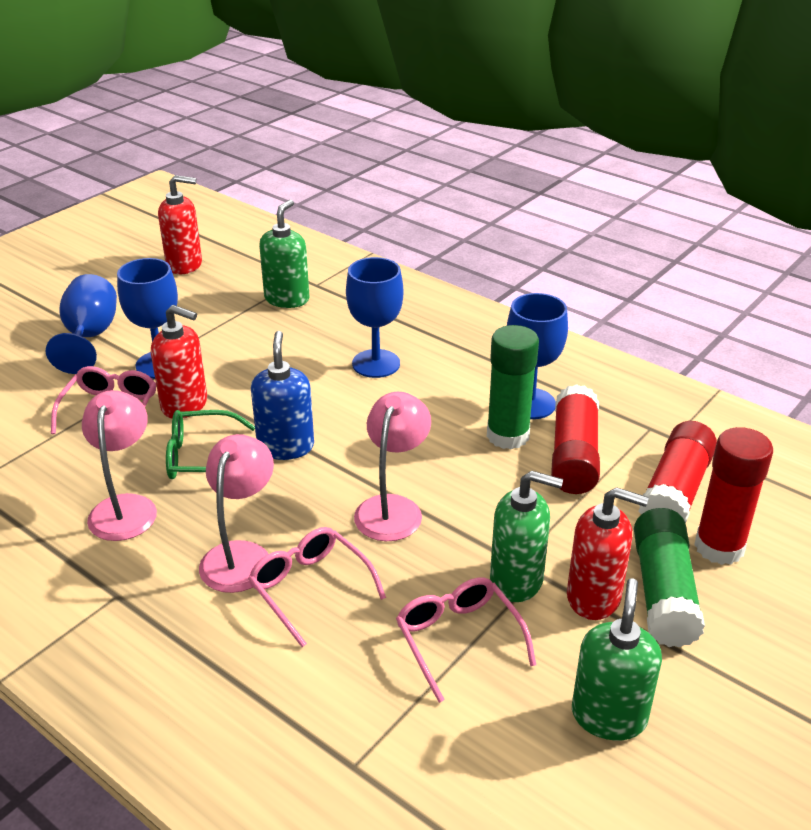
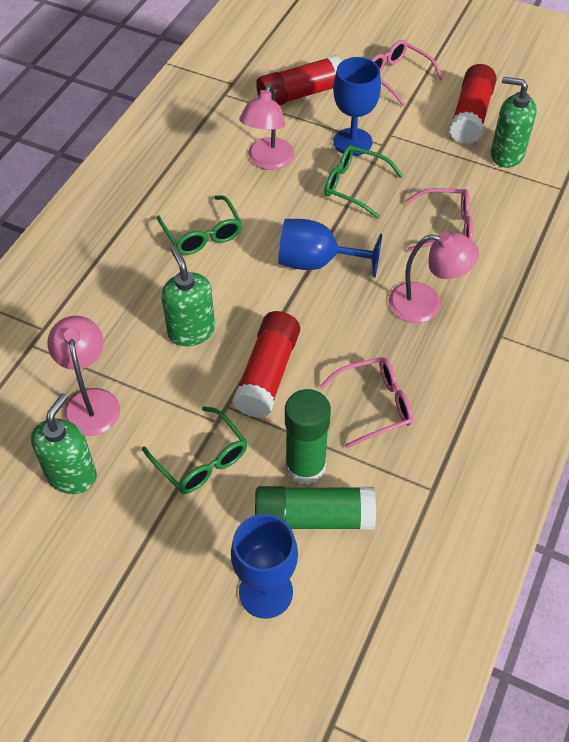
blue goblet: [46,274,117,374] [117,258,178,379] [346,257,403,378] [507,293,568,419] = 4 -> [231,514,298,619] [278,219,382,278] [333,57,381,156] = 3
blue soap dispenser: [251,331,314,460] = 1 -> none = 0
green glasses: [166,410,255,479] = 1 -> [142,406,247,494] [157,195,242,255] [324,145,403,219] = 3
red soap dispenser: [151,305,207,419] [158,175,202,274] [567,487,649,620] = 3 -> none = 0

